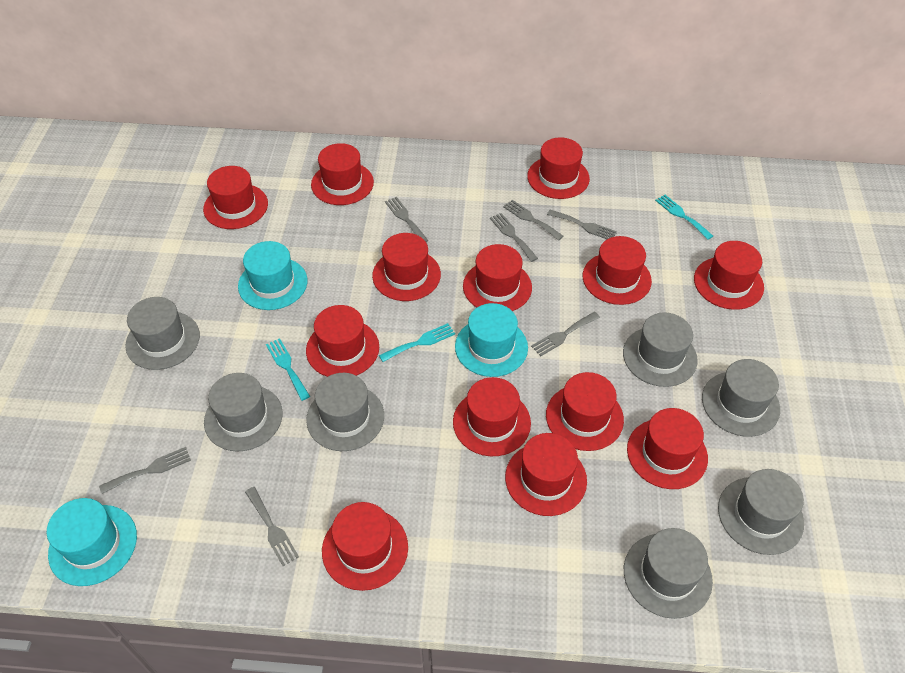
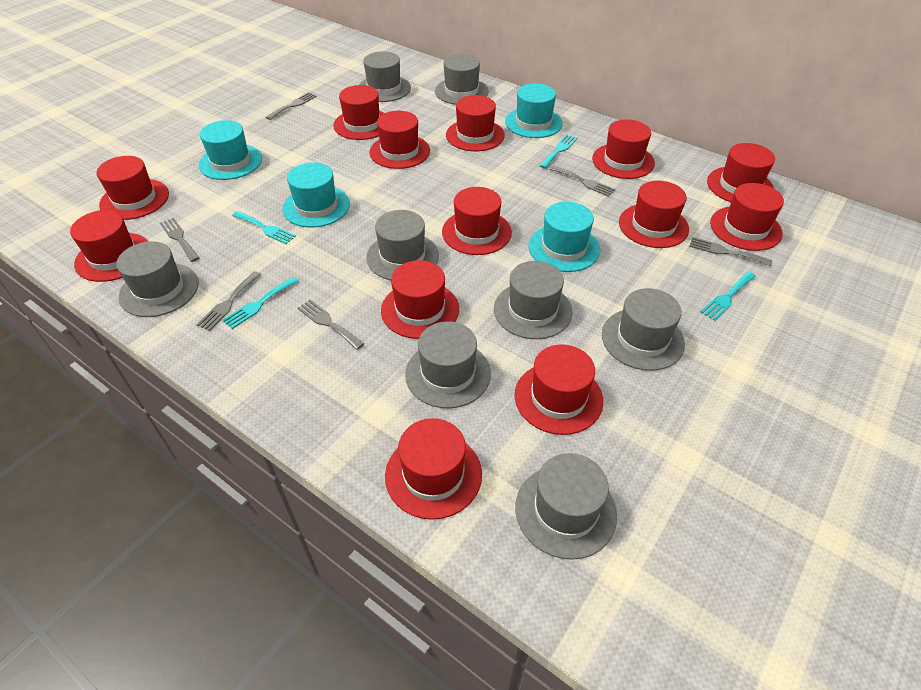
grey fork: [99,447,191,494] [245,487,299,566] [385,197,428,242] [490,213,538,262] [503,200,563,241] [531,312,600,356] [547,210,617,239] = 7 -> [160,218,199,262] [196,271,261,331] [266,92,317,120] [298,299,364,350] [550,165,615,197] [689,237,773,266] = 6
grey hat: [125,297,200,370] [204,373,283,452] [306,373,384,451] [623,312,698,387] [624,528,713,619] [702,359,780,437] [718,469,804,555] = 7 -> [116,241,199,317] [359,51,411,102] [366,210,439,280] [405,321,491,408] [435,54,489,105] [494,261,573,339] [515,453,617,560] [602,288,685,371] = 8
turquoise fork: [266,338,310,401] [379,323,455,362] [655,195,713,240] = 3 -> [222,277,299,329] [232,211,296,244] [540,134,578,169] [701,271,756,321] = 4
turquoise hat: [47,498,137,586] [238,241,307,310] [455,303,528,377] = 3 -> [199,120,262,180] [282,162,350,227] [505,83,563,138] [528,202,600,272] = 4

